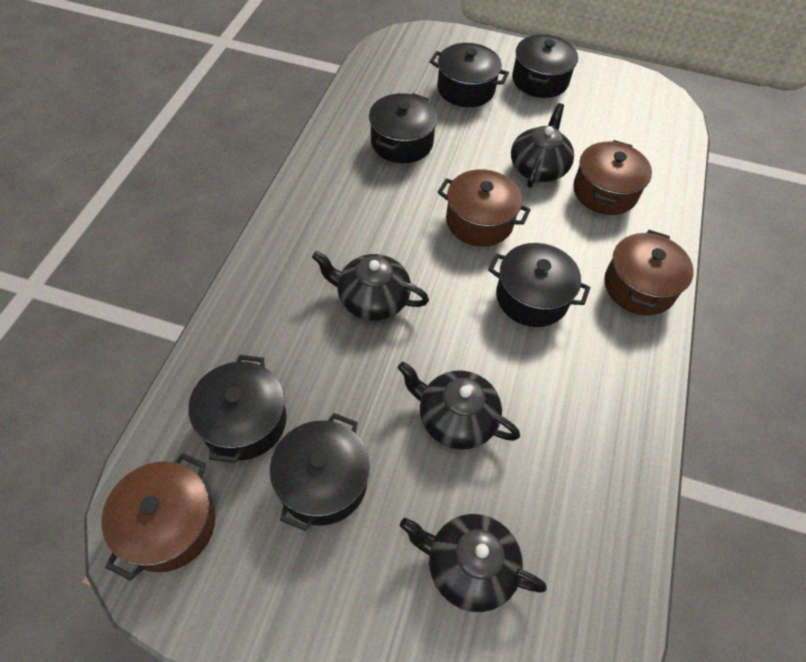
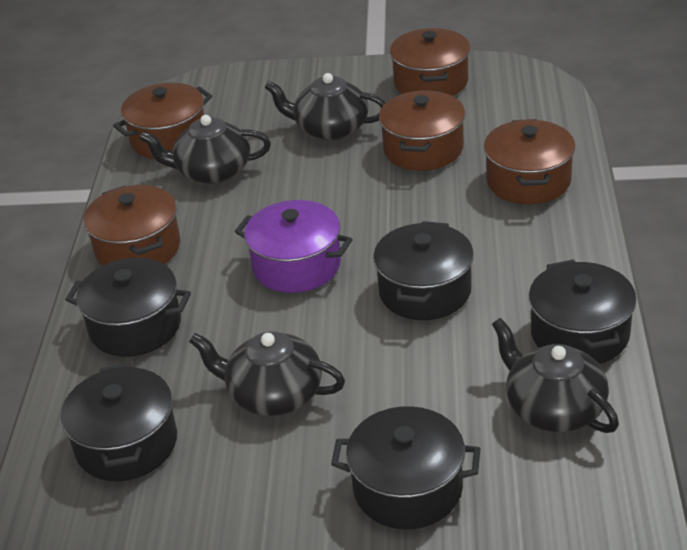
black pot: [188,355,287,463] [270,413,370,531] [369,93,438,163] [429,43,509,107] [488,243,590,327] [512,34,578,98] = 6 -> [61,363,177,481] [65,258,191,357] [331,406,480,529] [373,221,474,320] [529,259,637,364] = 5
brown pot: [101,453,216,581] [438,169,531,247] [573,140,652,215] [604,230,694,316] = 4 -> [84,185,180,266] [113,83,212,159] [379,90,465,171] [390,28,470,96] [484,119,575,204] = 5
purple pot: none = 0 -> [235,200,353,293] = 1

